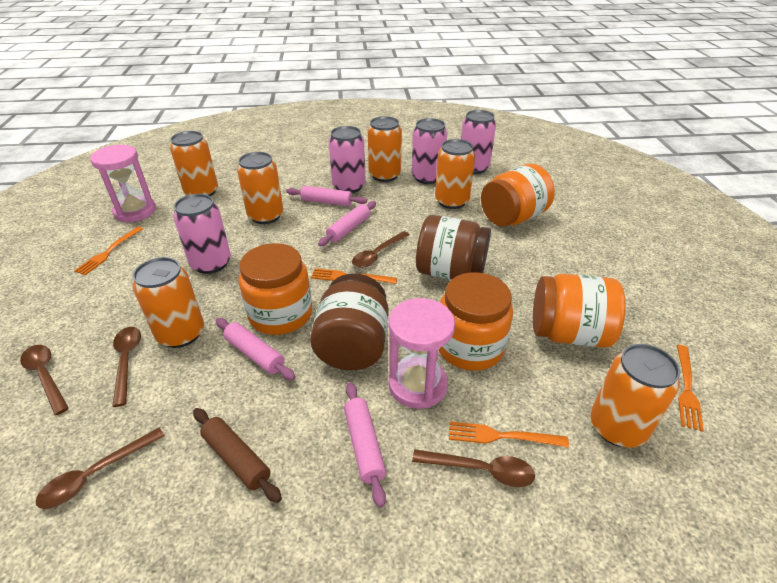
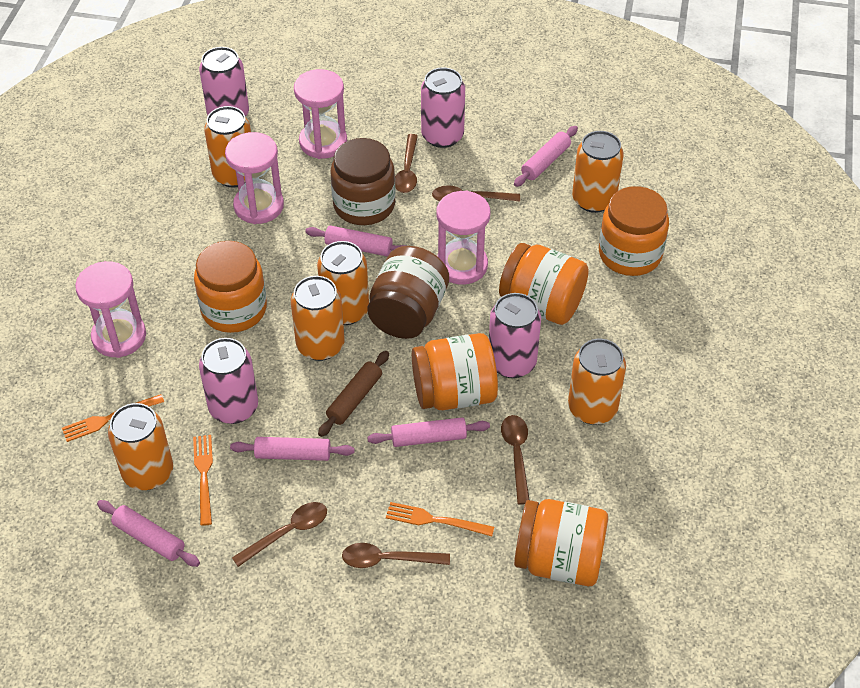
orange fork: [74,227,143,275] [311,268,397,284] [449,421,569,448] [677,345,704,432] = 4 -> [62,394,164,442] [193,435,213,526] [386,502,494,536] = 3
orange jar: [239,243,312,335] [439,272,513,371] [481,164,555,227] [533,274,626,348] = 4 -> [194,241,267,333] [412,333,498,410] [499,243,589,325] [514,499,608,586] [599,186,669,276] = 5
pink hourglass: [90,145,156,222] [389,298,455,409] = 2 -> [75,261,146,358] [225,132,284,224] [294,69,347,159] [436,190,490,285] = 4
pink rolling pin: [216,318,295,380] [286,186,367,206] [318,201,376,246] [344,382,386,507] = 4 -> [97,500,200,567] [230,437,355,461] [305,225,406,256] [367,418,490,447] [514,126,578,187] = 5

